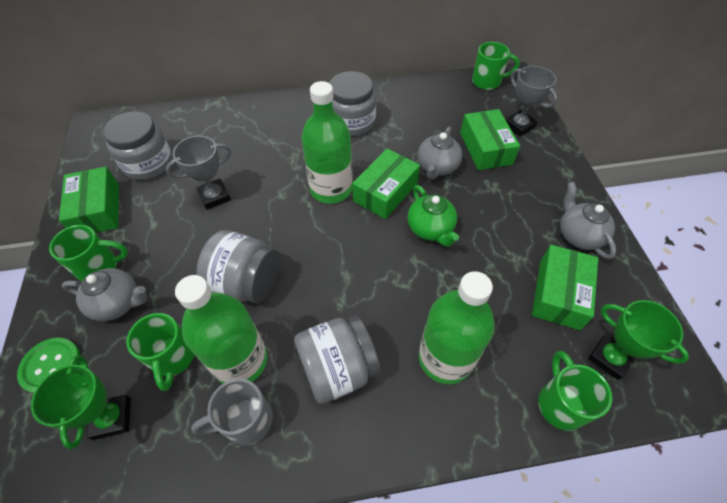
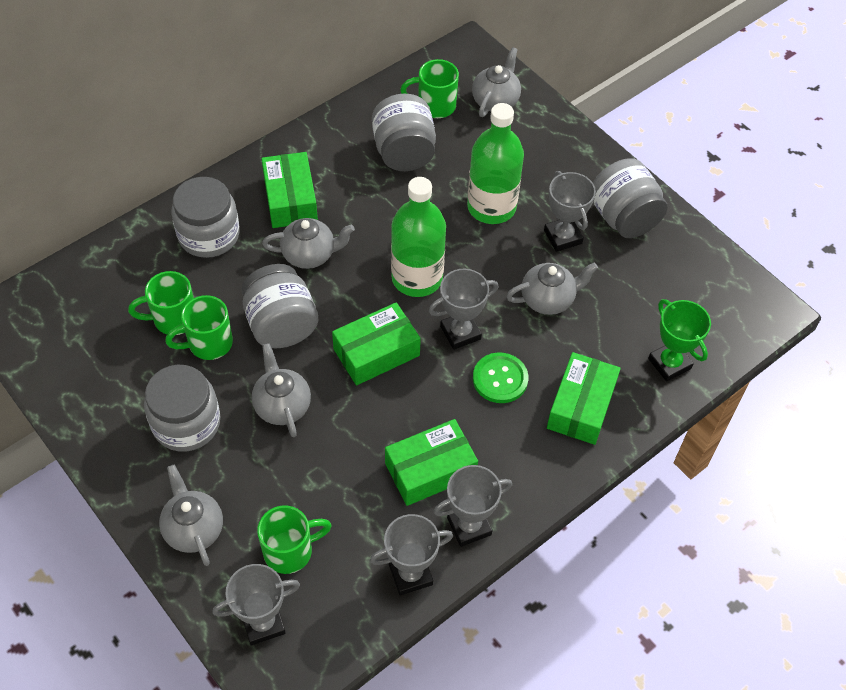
green bottle: [175,275,267,384] [301,81,353,204] [419,271,495,384] = 3 -> [391,177,446,297] [467,103,524,224] = 2
green teapot: [408,185,459,247] = 1 -> none = 0
green trophy: [31,355,131,450] [588,300,689,380] = 2 -> [648,299,711,382] = 1
grey jar: [103,111,173,180] [197,230,280,303] [294,315,381,404] [330,71,376,136] = 4 -> [144,365,220,452] [172,177,240,258] [241,264,318,348] [372,94,436,171] [593,158,668,238] = 5
grey mug: [191,379,273,445] = 1 -> none = 0
grey teapot: [62,268,147,321] [418,127,462,180] [560,182,616,259] = 3 -> [159,465,223,566] [252,343,311,437] [262,218,355,269] [472,47,521,117] [506,263,598,315] = 5
grey trophy: [166,136,231,210] [505,66,557,136] = 2 -> [212,564,300,645] [370,514,453,595] [429,269,498,350] [433,465,512,547] [544,171,596,252] = 5

